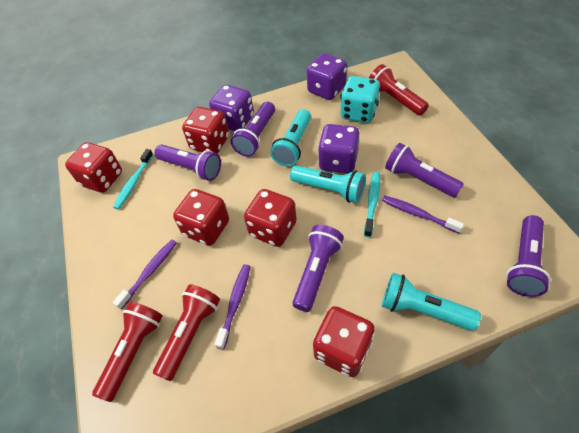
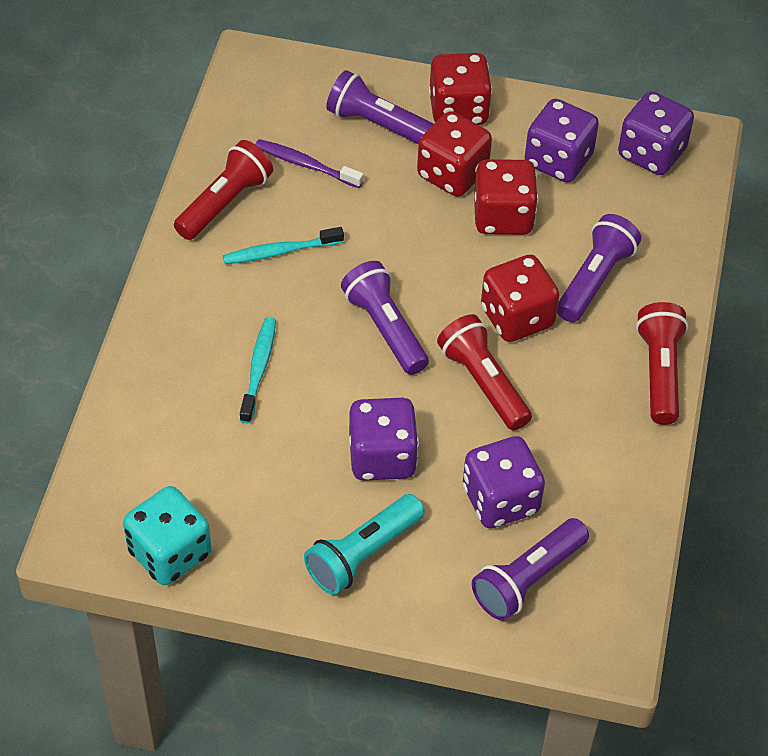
purple dice: [209,85,254,131] [306,53,347,100] [318,124,360,173] = 3 -> [349,398,419,481] [463,436,545,528] [525,99,599,183] [618,91,694,175] = 4
purple flashlight: [154,145,221,181] [231,102,275,157] [293,225,344,312] [385,143,464,198] [506,215,551,297] = 5 -> [326,70,434,145] [341,261,429,375] [472,518,589,621] [557,214,641,322] = 4
purple toothbrush: [113,240,177,310] [215,264,251,350] [382,196,464,234] = 3 -> [255,139,364,188] = 1
red dice: [65,142,122,193] [173,189,229,246] [182,107,229,153] [244,189,297,247] [313,306,375,377] = 5 -> [417,111,492,197] [429,53,492,125] [474,159,538,235] [481,254,559,342] = 4
turquoise flashlight: [270,109,311,166] [290,165,366,203] [382,273,481,331] = 3 -> [304,494,425,595] = 1

